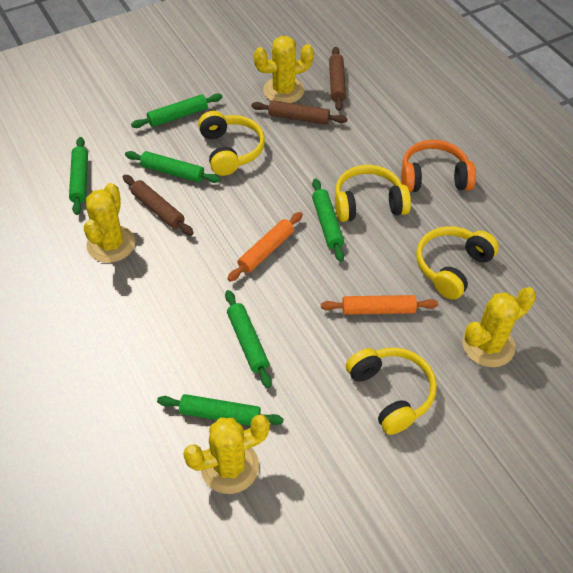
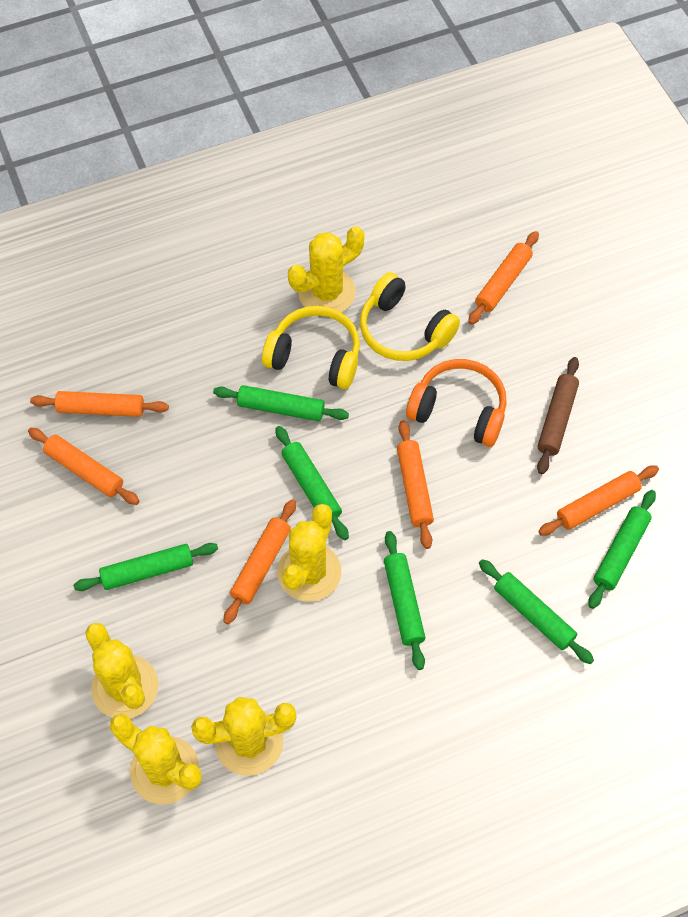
brown rolling pin: [123,175,194,236] [251,100,347,125] [329,47,346,111] = 3 -> [537,357,579,474] = 1
orange rolling pin: [227,212,303,282] [321,295,438,315] = 2 -> [28,428,139,505] [30,391,169,417] [224,499,296,624] [397,420,434,549] [468,231,539,325] [538,465,659,536] = 6
yellow cactus: [84,183,135,263] [183,415,270,494] [254,36,314,103] [462,287,536,367] = 4 -> [85,623,159,718] [110,714,202,805] [191,697,296,776] [277,504,341,602] [288,226,365,312] = 5
yellow headphones: [198,111,265,176] [335,165,411,222] [346,347,437,435] [416,226,499,300] = 4 -> [262,306,360,389] [360,272,460,361] = 2

